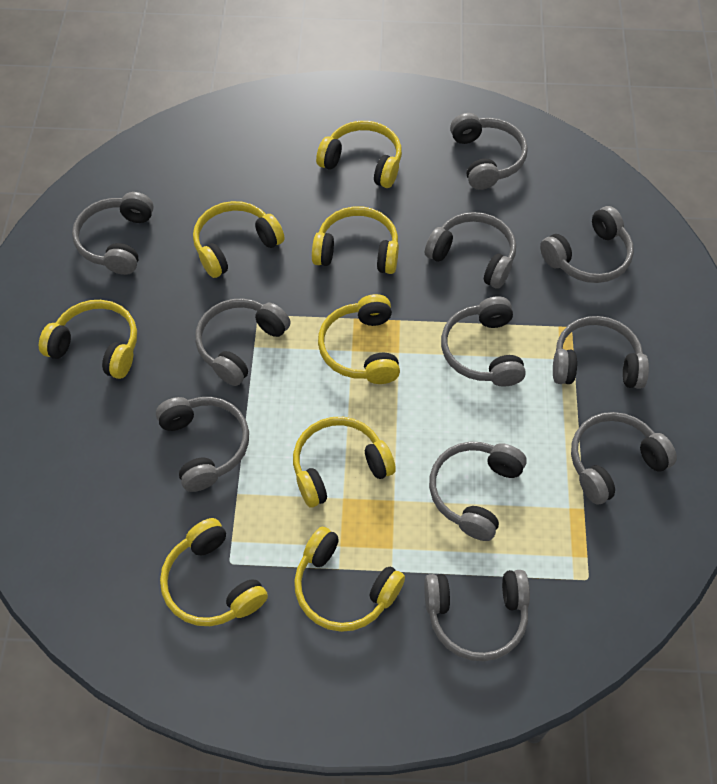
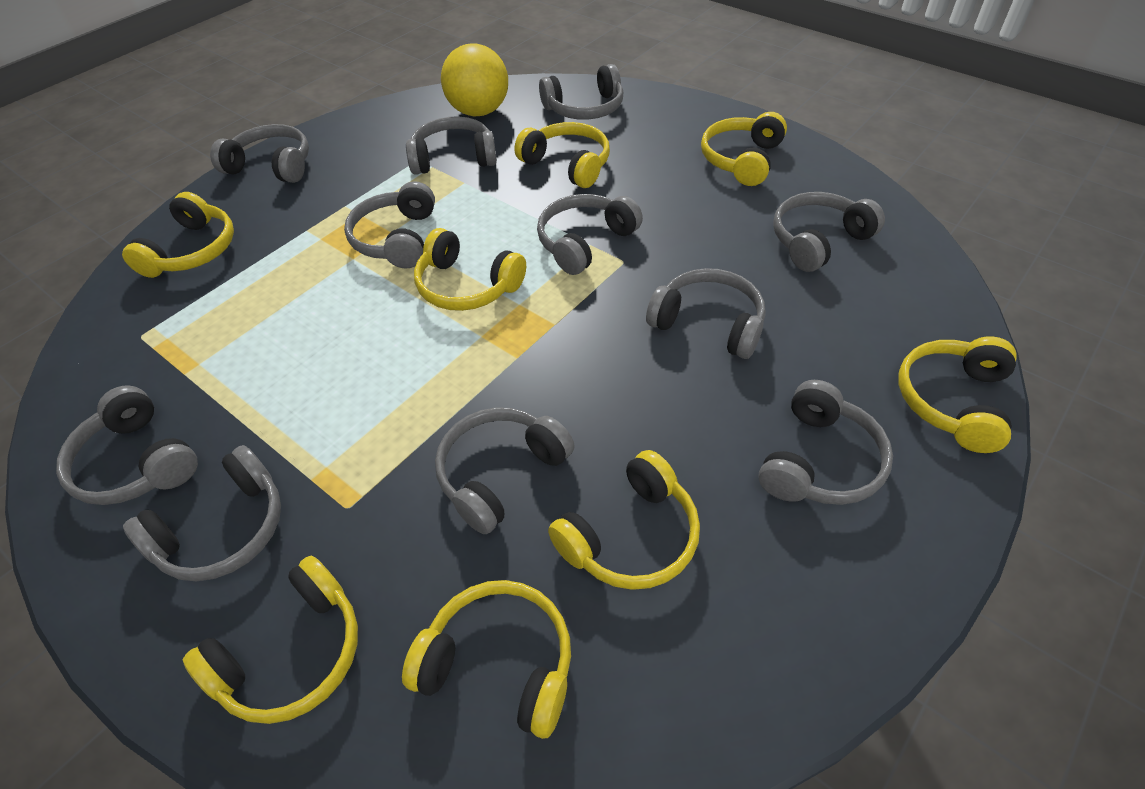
yellow ball: none = 0 -> [441,43,508,116] = 1

